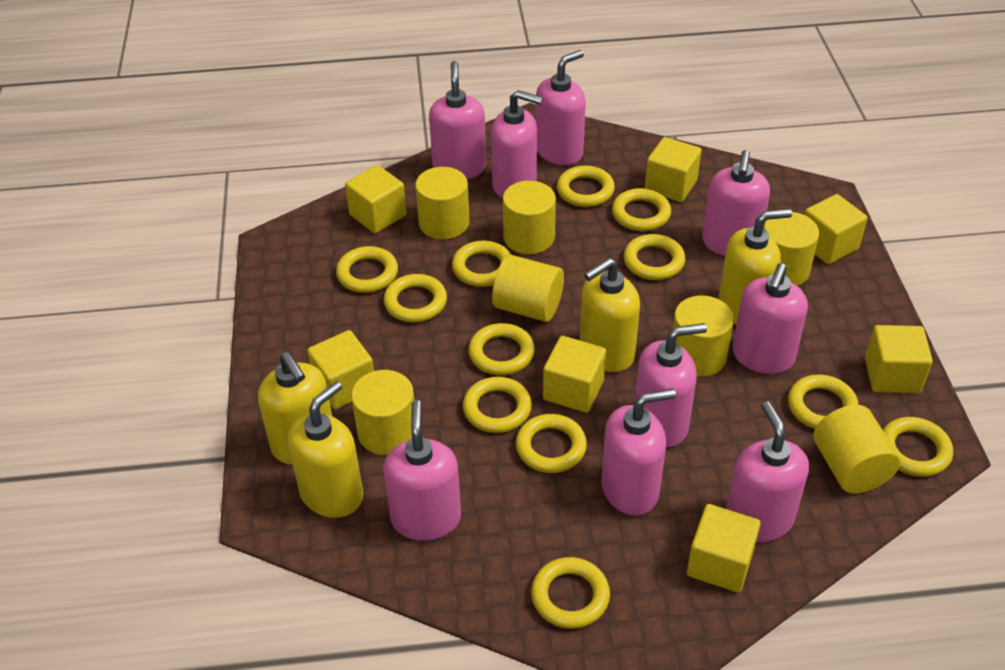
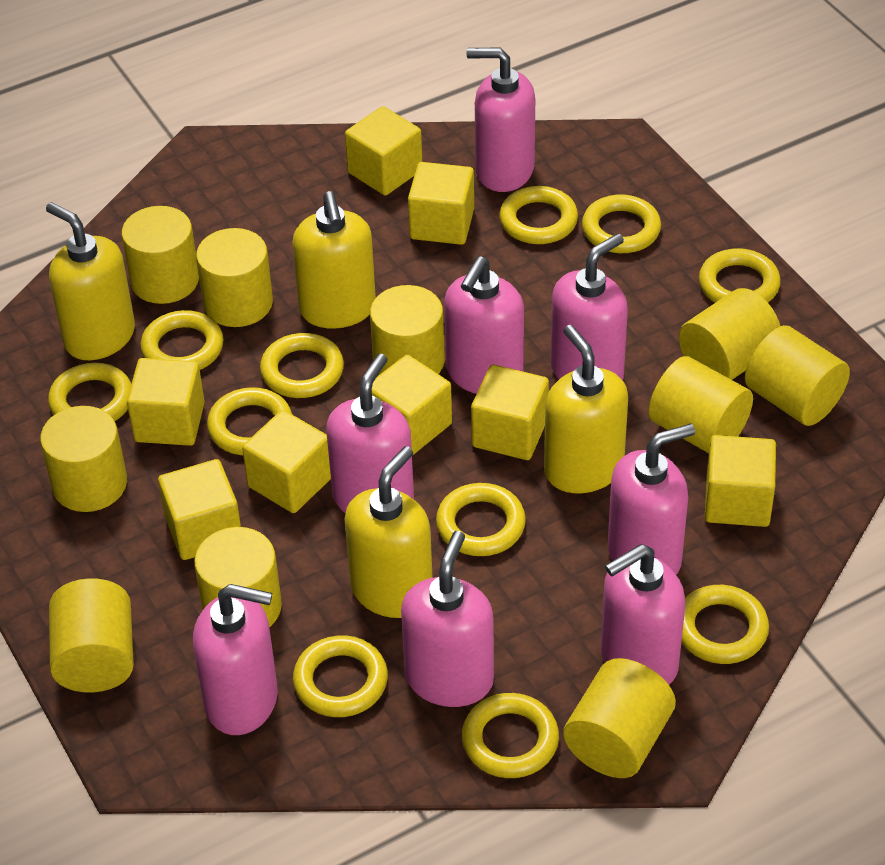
pink soap dispenser: [383,400,461,541] [429,61,486,179] [491,90,543,198] [536,50,586,165] [601,389,676,516] [635,323,707,447] [702,150,770,256] [726,401,809,542] [732,263,808,374] = 9 -> [193,584,278,735] [326,354,414,514] [401,531,494,707] [444,256,524,394] [467,48,535,192] [551,233,628,380] [601,544,685,685] [608,423,695,575] = 8
yellow cube: [307,330,374,409] [345,165,407,233] [543,336,606,413] [645,137,701,202] [687,504,761,593] [804,194,868,264] [865,325,933,393] = 7 -> [127,358,205,446] [158,459,241,560] [242,410,331,513] [345,106,422,196] [372,354,452,455] [408,162,474,245] [471,365,549,460] [705,435,776,527] = 8
yellow cylinder: [351,370,415,455] [415,167,470,239] [492,255,564,322] [503,181,556,254] [673,295,734,377] [763,212,819,286] [813,405,900,494] = 7 -> [40,406,127,512] [49,578,134,692] [121,206,199,304] [194,527,282,628] [196,228,273,327] [370,285,445,375] [563,658,676,778] [648,356,753,453] [679,288,780,380] [745,325,850,426] = 10
yellow ring: [336,246,398,293] [384,274,447,322] [452,241,511,287] [463,377,532,433] [469,323,535,375] [516,414,587,473] [531,557,610,629] [557,166,615,207] [612,188,671,231] [624,234,686,280] [788,374,858,429] [883,417,953,477] = 12 -> [48,363,132,421] [140,310,223,370] [207,387,292,455] [260,333,344,398] [293,635,388,717] [436,483,526,556] [462,693,559,778] [499,186,578,244] [582,194,661,253] [682,585,769,664] [699,248,781,303] = 11

